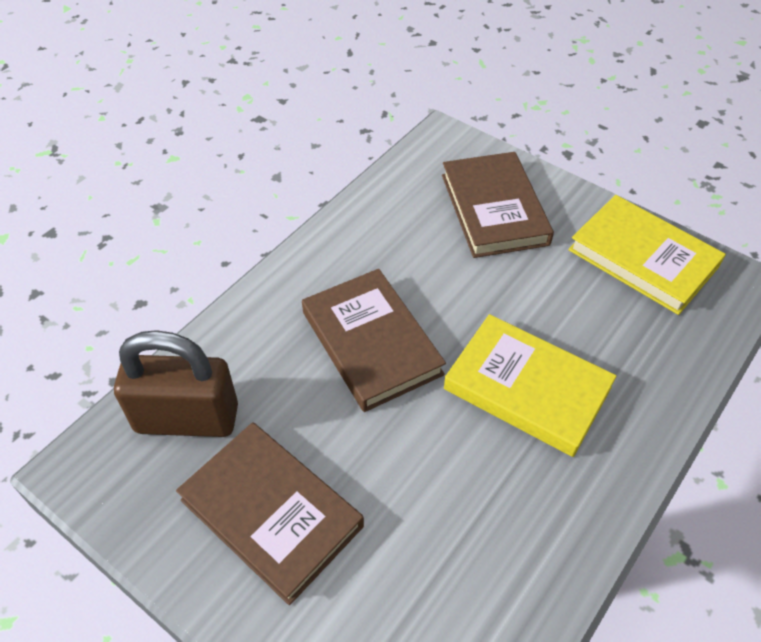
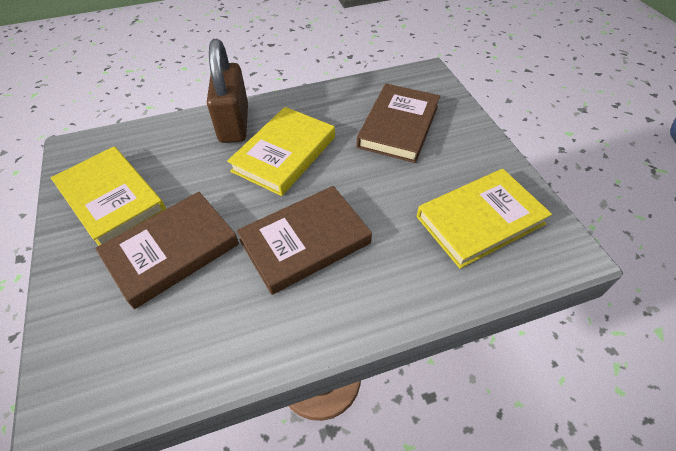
yellow book: [444,314,617,457] [568,195,726,315] = 2 -> [51,146,166,246] [227,107,335,196] [417,169,552,269] = 3

